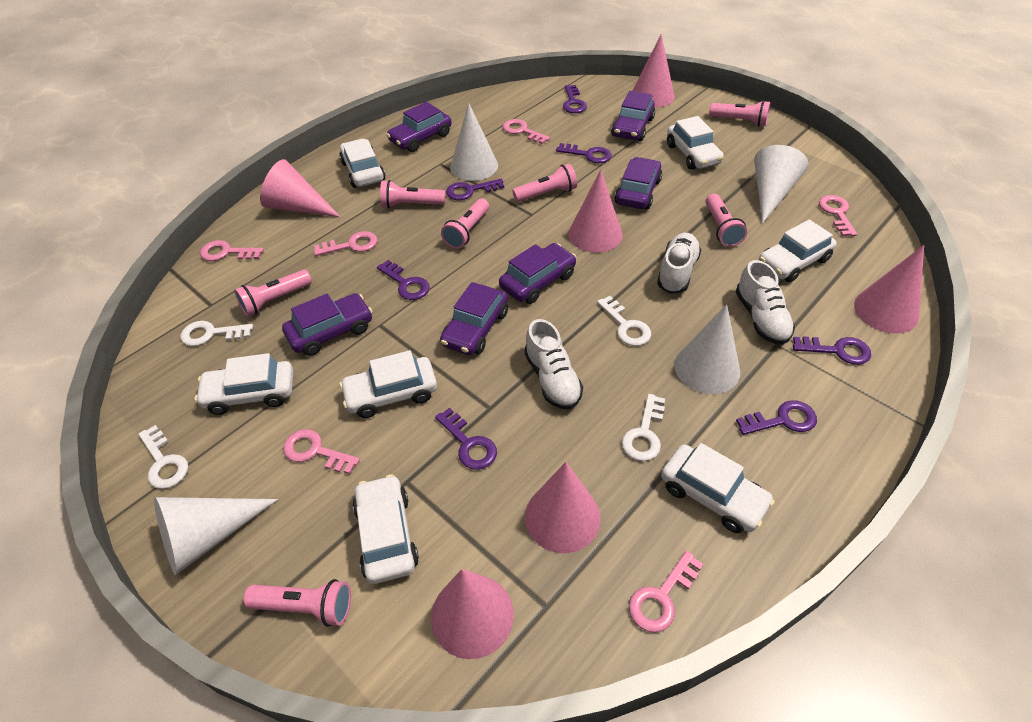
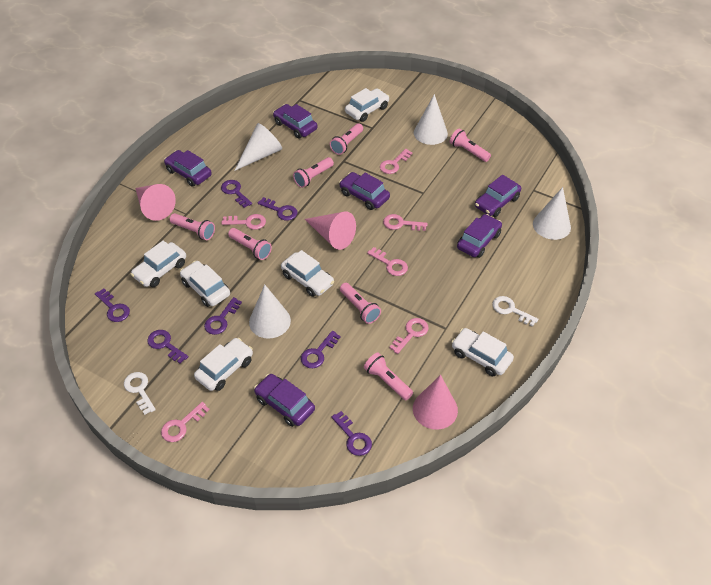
pink cone: [260,159,341,217] [431,569,514,659] [525,462,601,553] [568,170,623,253] [632,34,675,108] [854,245,924,333] = 6 -> [135,184,176,221] [305,211,356,250] [413,375,458,430] = 3
white car: [195,353,293,415] [340,139,386,188] [340,350,437,418] [353,474,419,584] [661,443,775,533] [667,116,724,170] [759,219,837,282] = 7 -> [131,241,186,287] [180,261,230,307] [194,338,253,391] [281,250,334,297] [345,88,389,122] [452,328,514,376] = 6
white key: [138,425,188,489] [181,321,253,346] [597,296,651,346] [622,394,665,461] = 4 -> [124,372,156,415] [492,296,539,327] = 2
white shoe: [524,319,583,409] [657,233,701,294] [736,260,795,345] = 3 -> none = 0

